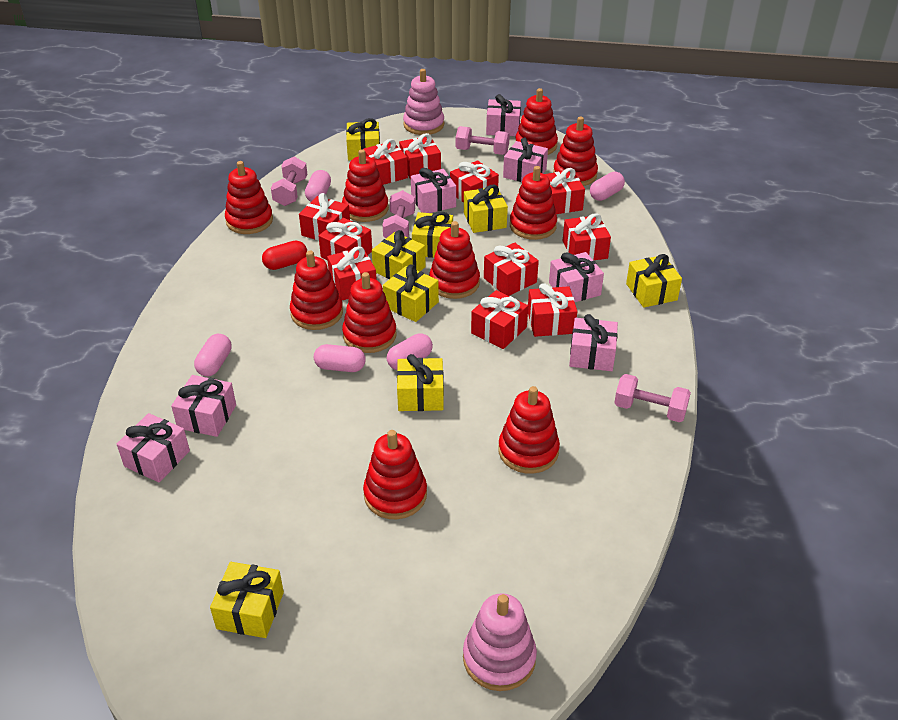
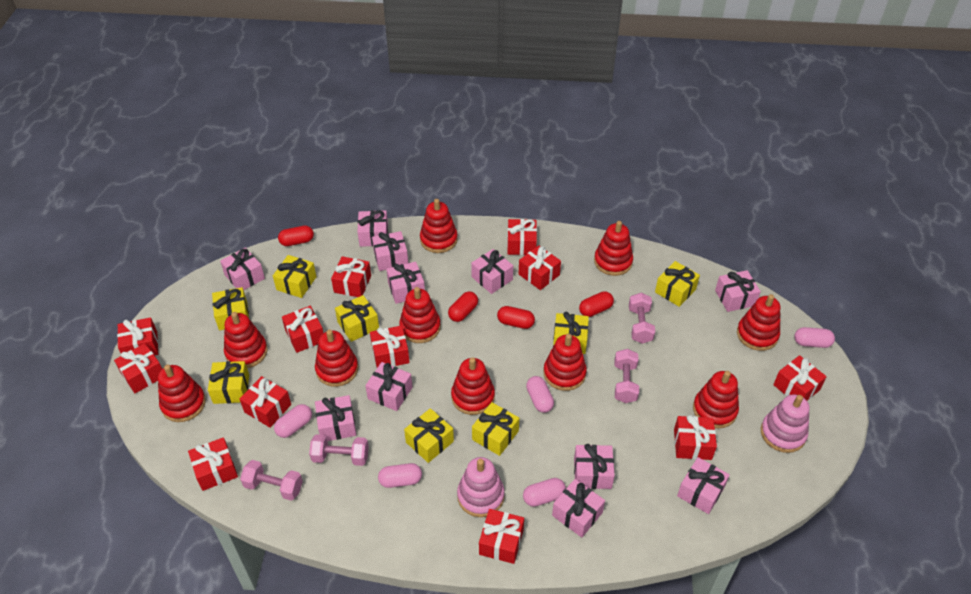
pink gift: [117,413,190,482] [171,375,236,437] [411,168,456,213] [486,94,521,136] [503,138,548,182] [549,252,604,302] [569,314,618,371] = 7 -> [220,247,265,290] [315,395,356,441] [357,210,388,247] [365,362,412,411] [372,231,408,271] [386,262,425,304] [471,249,513,294] [552,479,605,537] [574,444,615,489] [677,457,730,514] [715,270,761,312] = 11
red capsule: [262,241,307,270] = 1 -> [278,226,314,246] [448,291,478,322] [497,306,535,329] [579,291,614,317] = 4
red gift: [299,193,350,241] [318,218,372,260] [327,246,377,300] [363,139,408,185] [399,133,441,179] [450,160,499,203] [471,290,528,349] [484,243,539,296] [528,283,577,337] [545,168,585,214] [563,213,611,260] = 11 -> [114,343,162,393] [117,317,158,356] [188,437,238,491] [240,376,291,427] [282,306,323,353] [331,256,371,297] [370,326,410,368] [479,509,524,564] [507,219,537,255] [519,245,561,290] [674,415,717,460] [773,355,827,400] = 12

